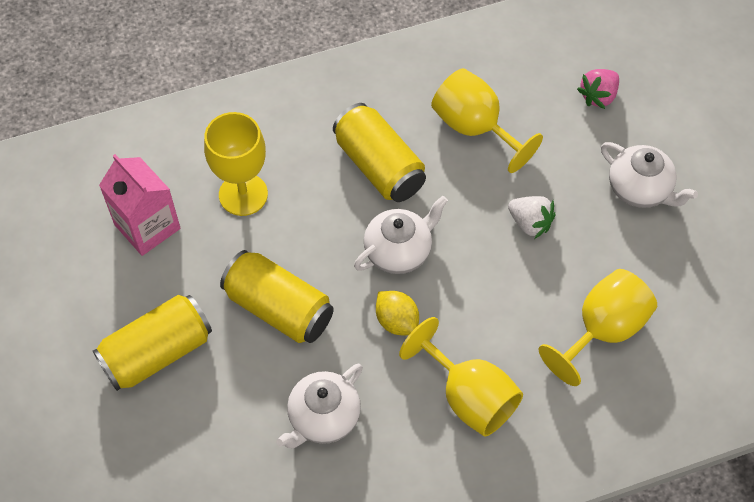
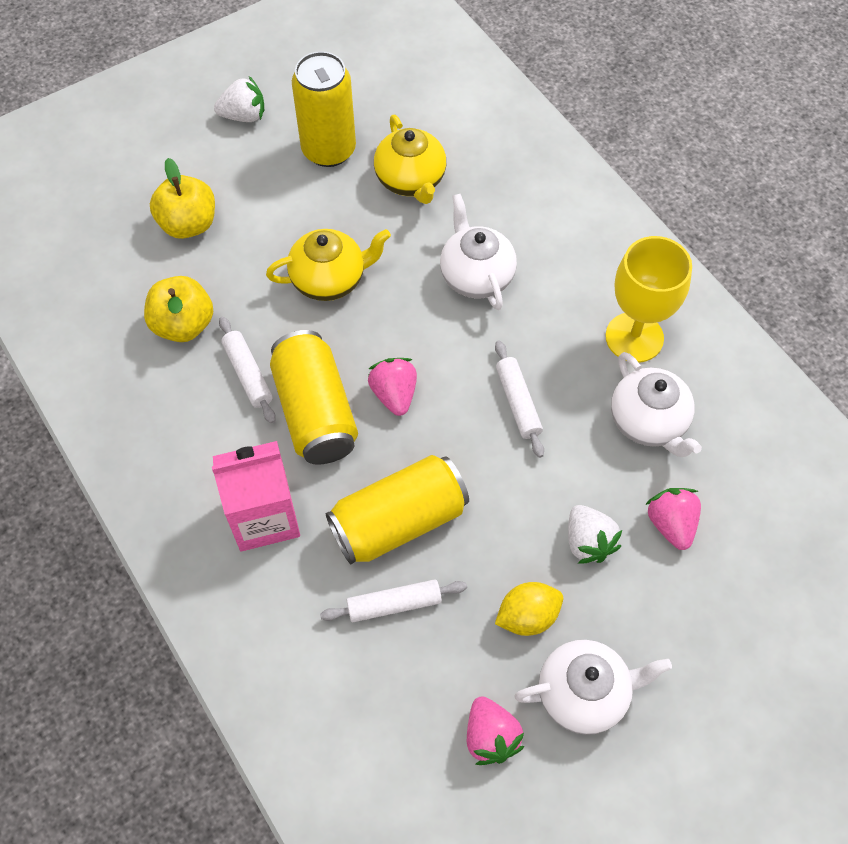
pink strawberry: [577,69,619,109] = 1 -> [368,358,417,416] [467,696,525,765] [645,488,701,550] = 3
white rolling pin: none = 0 -> [219,317,276,424] [320,579,467,622] [495,340,544,458] = 3
white strawberry: [508,196,556,239] = 1 -> [214,76,264,122] [568,505,622,564] = 2
yellow apple: none = 0 -> [144,276,213,342] [150,158,215,239] = 2
yellow goblet: [204,112,268,216] [399,317,523,437] [431,68,543,173] [538,269,657,386] = 4 -> [605,236,692,363] = 1
yellow teapot: none = 0 -> [266,229,391,301] [374,115,446,204] = 2

